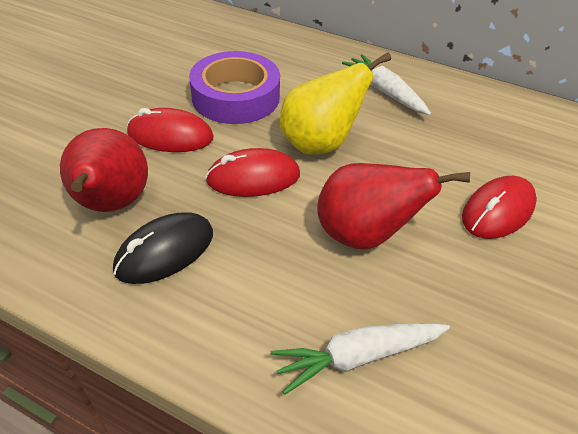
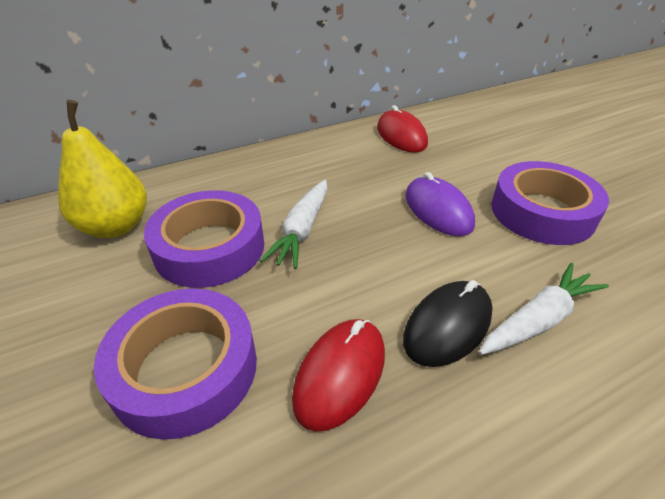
purple mouse: none = 0 -> [405,172,475,236] = 1
purple tape: [189,51,280,124] = 1 -> [94,288,257,440] [144,190,264,288] [491,161,609,245] = 3
red mouse: [127,108,213,152] [205,148,300,197] [462,176,537,239] = 3 -> [292,319,385,432] [377,105,428,153] = 2
red pear: [60,128,148,212] [317,163,470,250] = 2 -> none = 0

